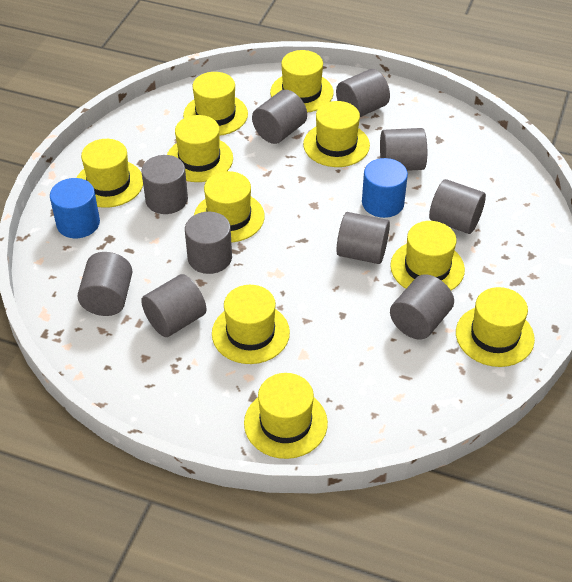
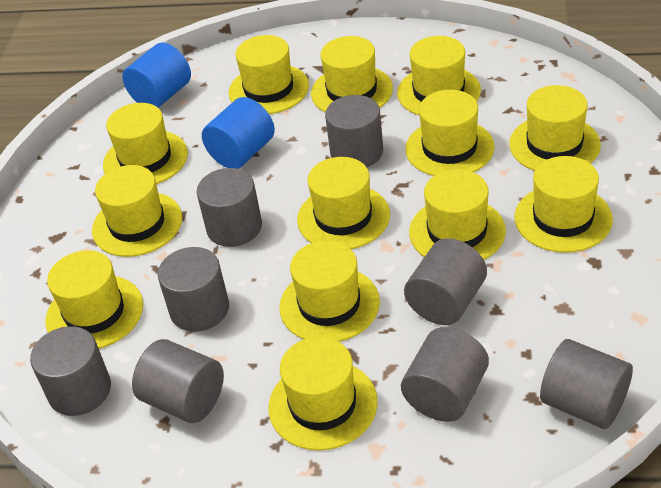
grey cylinder: [77,252,133,316] [141,155,188,214] [141,274,207,337] [185,212,232,274] [252,90,307,144] [336,69,390,117] [336,212,390,264] [380,128,427,171] [390,274,454,340] [429,179,486,234] = 10 -> [30,326,111,416] [132,339,224,423] [158,247,229,332] [197,168,262,247] [325,95,383,167] [401,327,489,422] [404,238,487,325] [540,339,633,429] = 8
yellow hat: [77,139,143,208] [167,115,233,182] [183,72,248,136] [194,171,265,243] [212,285,290,364] [244,373,328,459] [270,50,333,113] [303,101,370,167] [390,221,465,290] [456,287,535,367] = 10 -> [45,250,143,349] [92,165,182,257] [103,103,188,184] [229,35,309,114] [269,337,378,451] [279,241,380,342] [297,157,390,249] [311,36,393,112] [397,36,481,116] [405,90,495,176] [409,169,506,260] [509,85,601,171] [514,156,613,253] = 13

